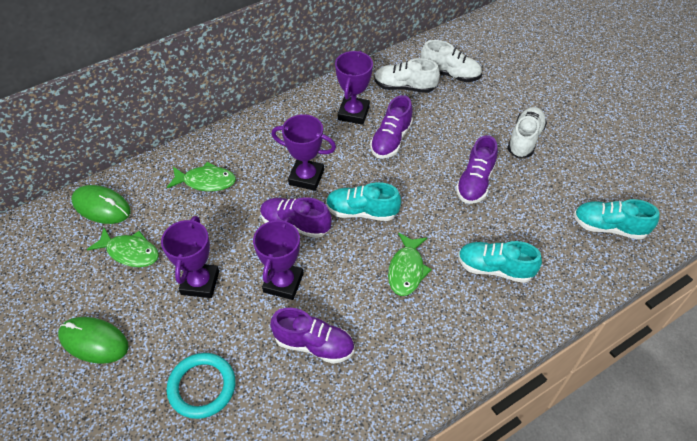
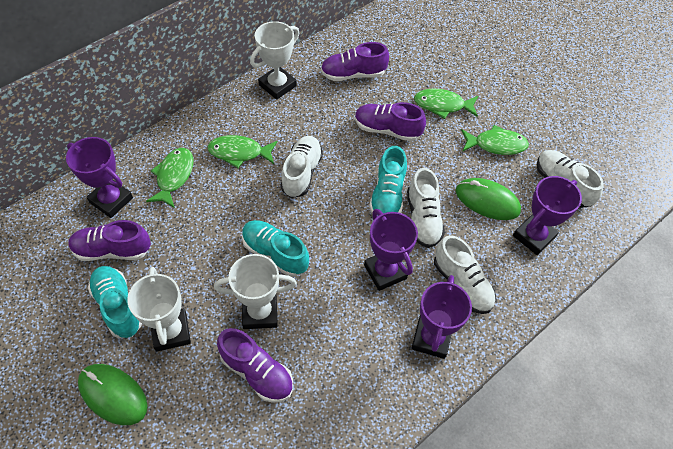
green fish: [87,228,159,267] [167,162,236,191] [388,233,432,296] = 3 -> [146,148,194,208] [207,135,277,168] [414,89,478,119] [461,125,529,155] = 4
turquoise ring: [167,353,235,419] = 1 -> none = 0
white shoe: [374,58,440,93] [421,40,482,82] [507,107,547,158] = 3 -> [280,136,323,198] [407,168,445,248] [434,235,496,314] [537,150,604,208] = 4
white trophy: none = 0 -> [127,267,191,352] [214,254,297,329] [250,21,299,100] = 3

